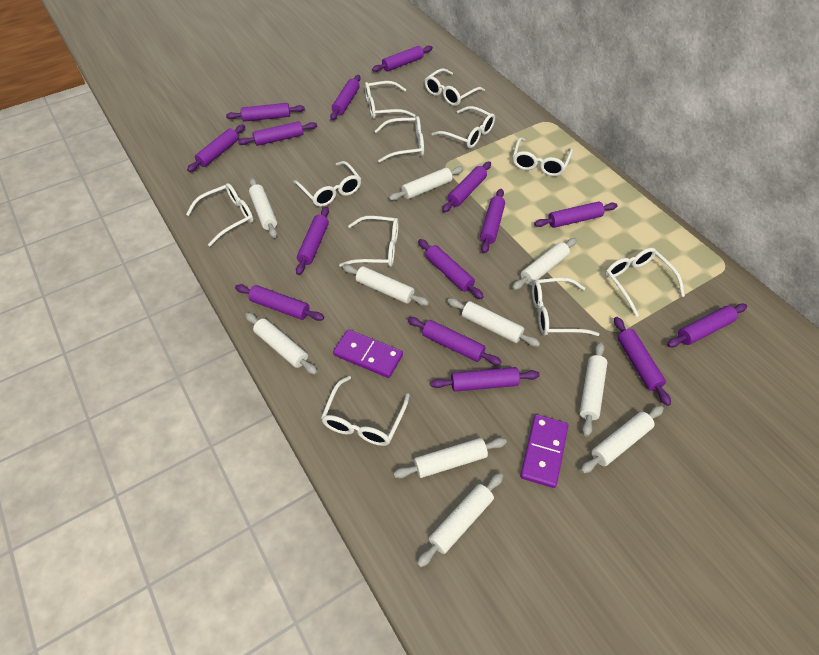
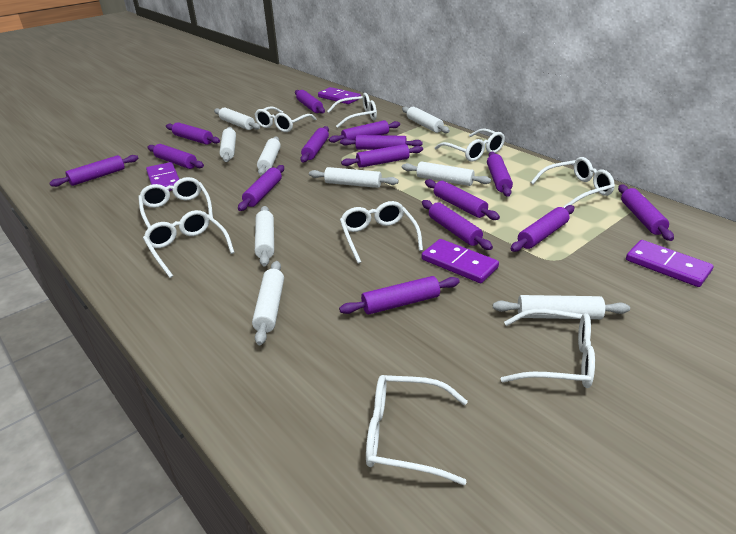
purple domino: [333,329,403,378] [520,414,568,488] = 2 -> [146,162,179,191] [318,87,361,104] [422,239,499,283] [626,240,714,287] = 4
white glasses: [186,183,254,247] [293,161,361,207] [321,376,410,446] [339,216,398,267] [365,81,416,119] [375,116,424,163] [425,68,485,106] [432,106,495,148] [513,137,573,176] [532,278,600,336] [605,248,685,317] = 11 -> [138,177,213,228] [143,210,235,278] [254,106,316,132] [327,93,377,128] [340,201,423,264] [366,375,468,485] [435,129,505,162] [501,309,595,388] [531,157,615,208] = 9
white rolling pin: [245,313,317,375] [249,178,277,238] [342,265,429,306] [389,167,464,201] [393,438,507,479] [417,473,503,567] [447,298,540,347] [512,238,577,290] [580,342,608,437] [581,406,664,474] = 10 -> [214,107,260,130] [219,127,236,162] [252,261,284,345] [255,206,274,267] [257,136,281,176] [309,167,399,188] [402,107,450,133] [402,162,491,186] [493,295,630,319] = 9

